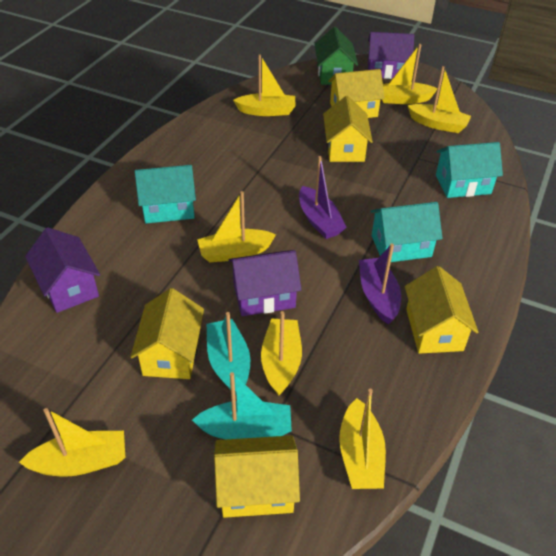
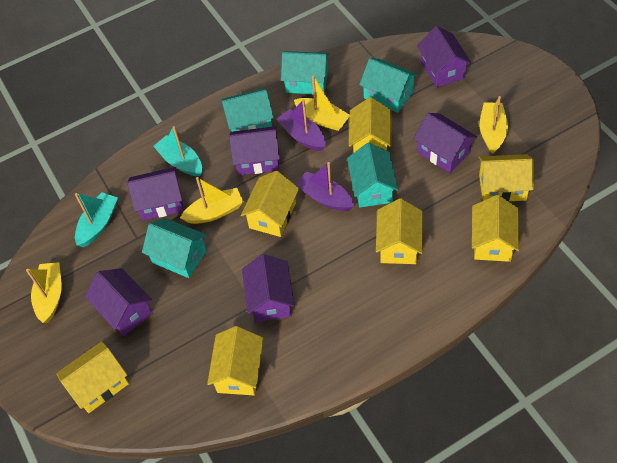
green house: [314,27,358,85] = 1 -> none = 0
purple house: [25,227,100,313] [229,250,302,316] [368,32,414,79] = 3 -> [85,268,152,336] [127,167,184,221] [229,126,280,175] [242,254,295,322] [413,113,477,173] [417,26,472,88] = 6
turquoise house: [135,165,196,223] [370,202,443,262] [436,142,503,198] = 3 -> [142,218,207,278] [221,88,274,132] [281,51,330,94] [347,143,398,208] [359,58,418,113] = 5
yellow boat: [19,408,125,476] [197,191,276,262] [233,55,295,116] [261,311,302,396] [339,388,386,489] [382,44,437,104] [407,66,471,133] = 7 -> [26,262,62,323] [180,177,244,224] [294,75,350,131] [479,96,508,154] = 4
yellow house: [130,288,204,379] [214,435,300,518] [323,96,373,162] [328,69,385,118] [405,266,478,354] = 5 -> [56,341,129,413] [207,326,264,396] [241,171,299,237] [349,97,392,153] [376,198,423,264] [472,195,519,262] [479,154,534,202] = 7

